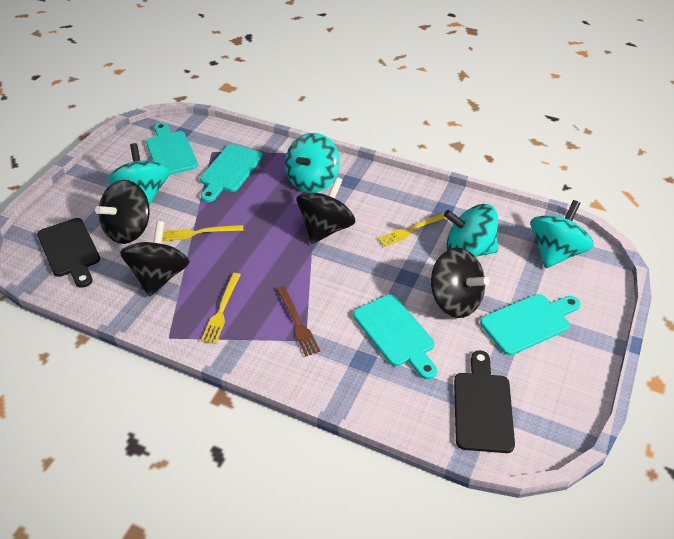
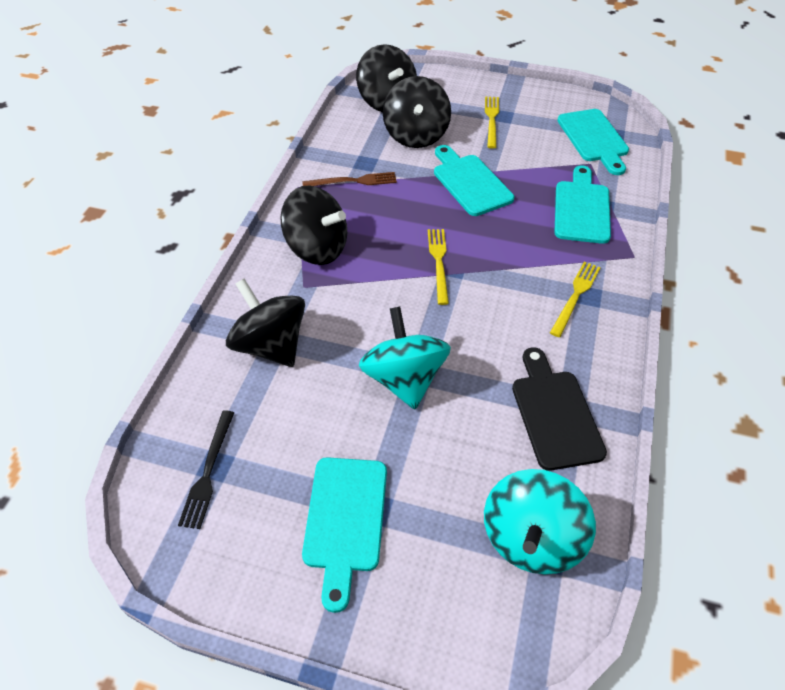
black cutting board: [37,218,100,288] [454,350,515,453] = 2 -> [512,347,607,471] = 1
black fork: none = 0 -> [178,410,234,529] = 1
turquoise spinning top: [108,143,170,205] [285,133,340,193] [444,204,498,257] [531,200,594,268] = 4 -> [359,307,451,409] [484,469,596,575] = 2

